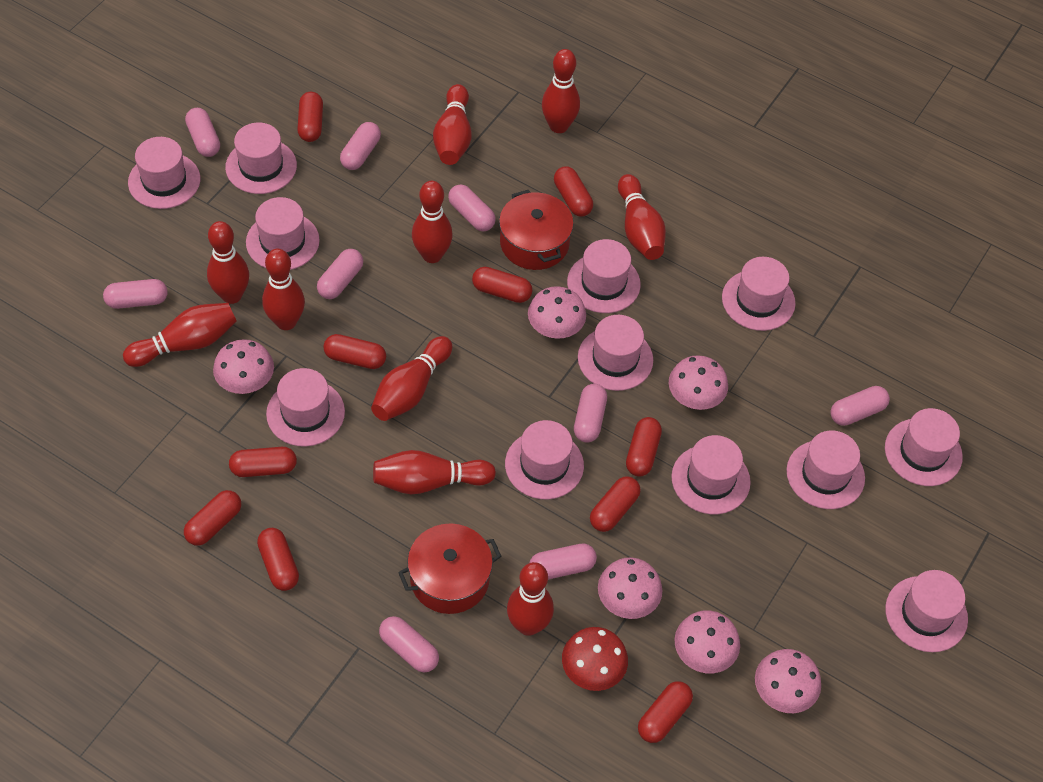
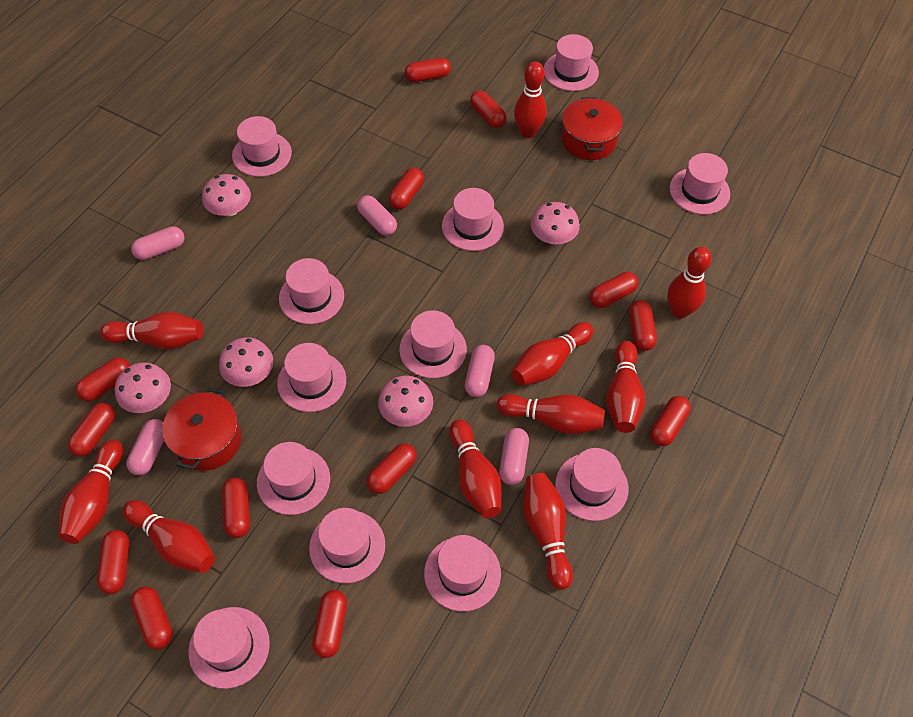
pink capsule: [103,279,168,309] [185,108,220,157] [317,249,363,299] [340,122,381,170] [379,616,439,672] [448,184,496,231] [530,544,597,579] [574,384,607,442] [830,386,890,426] = 9 -> [126,419,164,475] [131,226,184,260] [357,195,397,236] [465,345,495,397] [499,428,529,485] = 5
pink mushroom: [213,339,274,394] [528,286,586,339] [598,558,663,619] [669,355,728,410] [675,610,740,673] [755,649,821,713] = 6 -> [115,362,171,413] [202,174,251,216] [219,337,273,387] [378,375,433,427] [531,202,580,244] = 5
red capsule: [184,490,241,546] [229,447,297,477] [257,528,299,591] [297,92,323,142] [323,334,386,369] [472,267,532,303] [554,167,593,216] [590,476,640,532] [626,417,662,477] [638,681,693,743] = 10 -> [68,403,115,456] [75,357,130,401] [97,530,129,594] [130,586,173,650] [222,478,250,538] [312,590,347,658] [367,444,416,494] [389,168,424,209] [405,58,451,82] [470,91,507,128] [590,272,638,308] [629,300,657,351] [650,396,691,446] = 13
red mushroom: [562,627,628,691] = 1 -> none = 0

